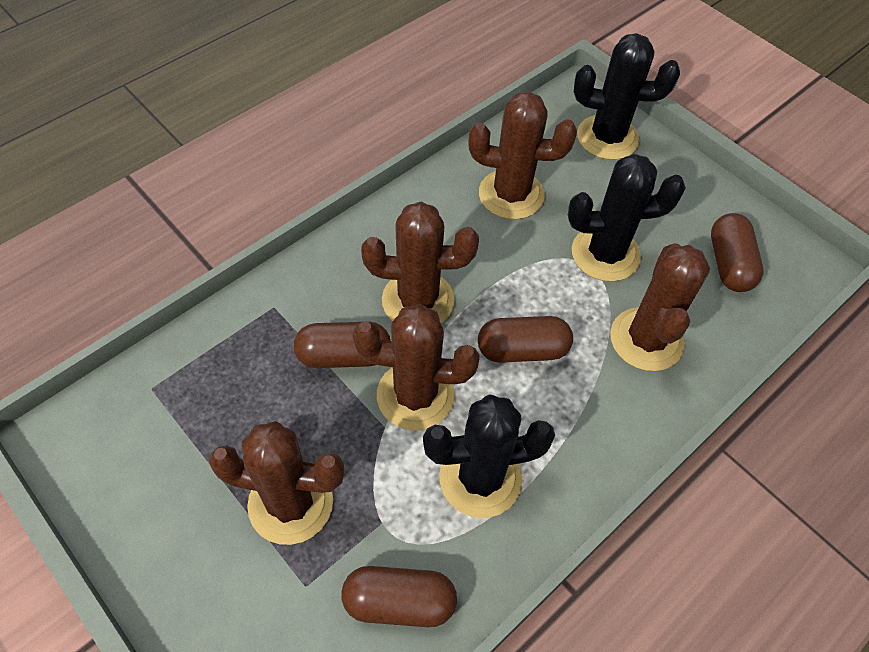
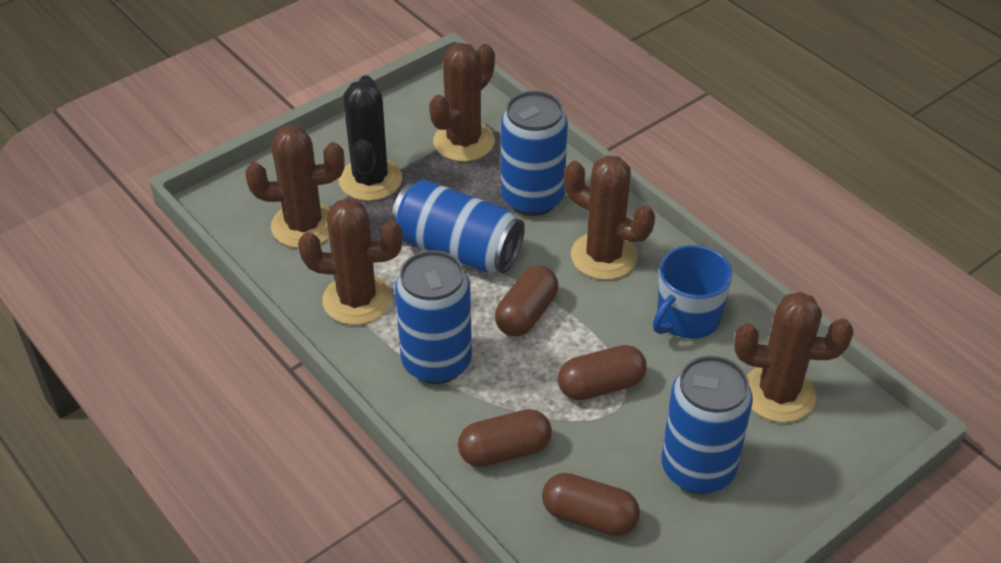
black cactus: [423,394,555,518] [568,154,686,282] [574,33,680,160] = 3 -> [339,75,402,201] = 1
blue can: none = 0 -> [391,180,525,273] [395,250,472,384] [501,91,568,216] [661,355,753,494] = 4
blue mug: none = 0 -> [653,245,732,339] = 1

